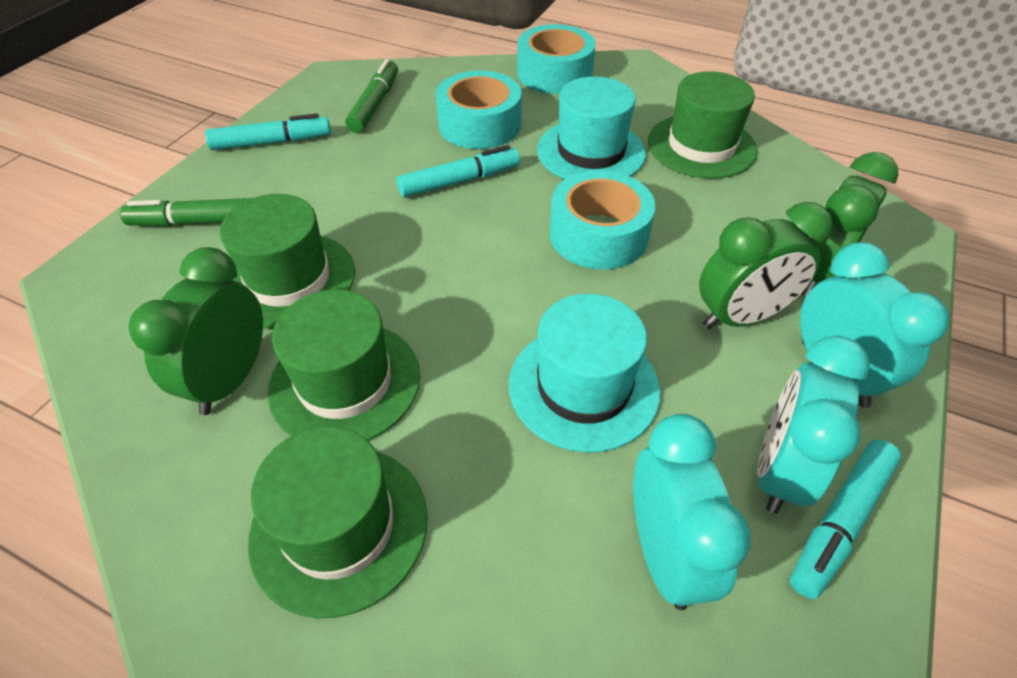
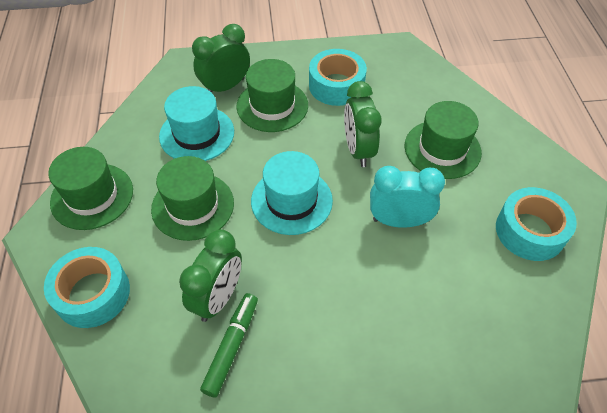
green marker: [120,198,252,227] [345,59,398,133] = 2 -> [200,293,258,397] = 1
turquoise clock: [633,414,751,610] [757,335,870,514] [800,242,949,408] = 3 -> [370,166,445,228] = 1
turquoise marker: [205,113,331,150] [397,145,520,197] [790,439,901,599] = 3 -> none = 0

